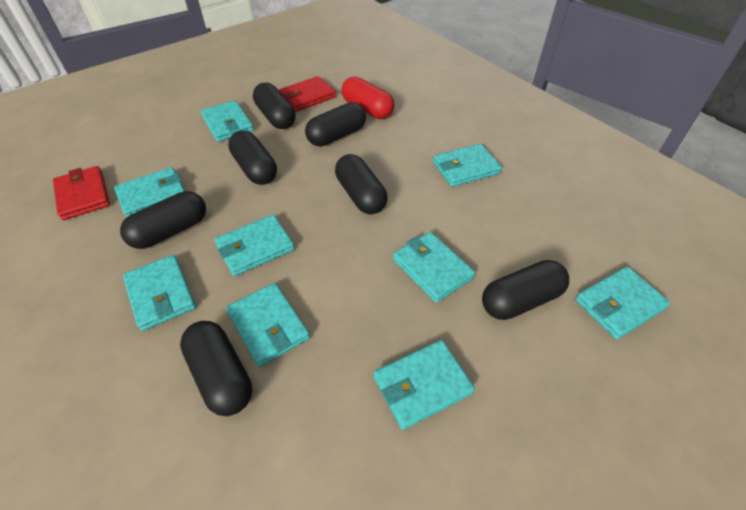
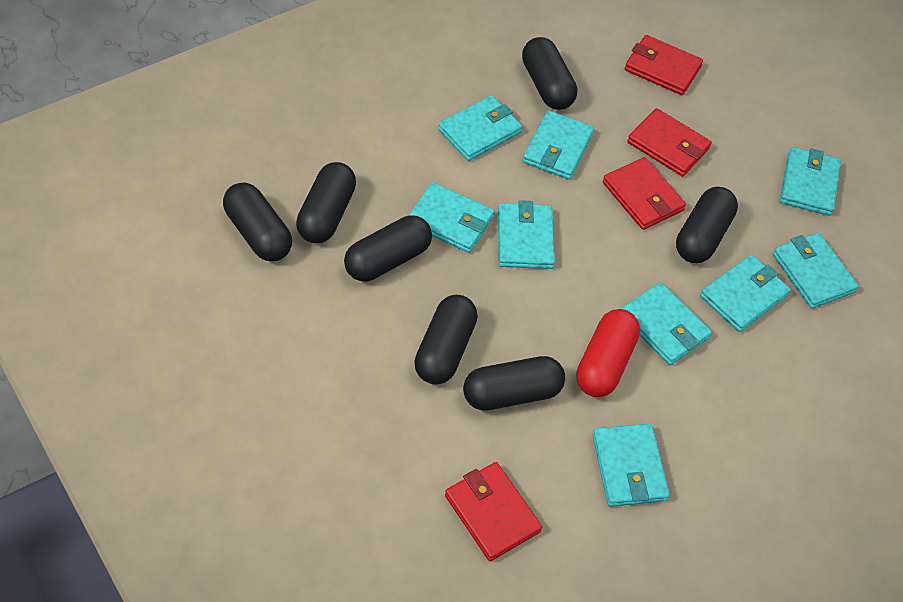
red wallet: [53,166,110,220] [279,76,336,112] = 2 -> [445,462,542,561] [603,157,686,230] [625,35,703,95] [627,108,712,177] = 4

